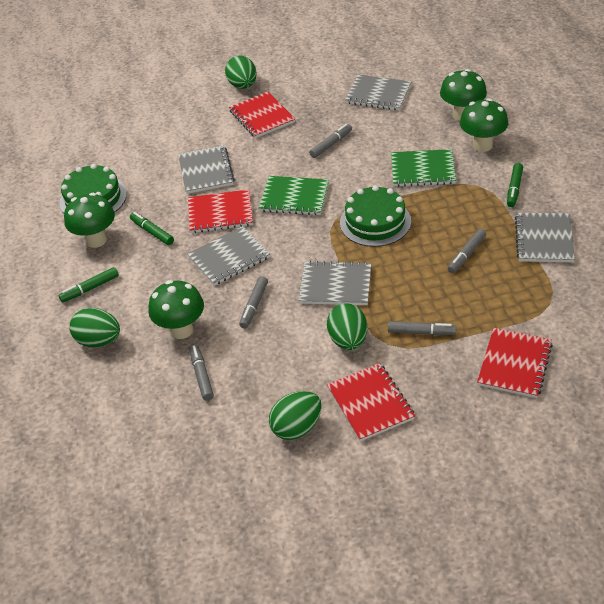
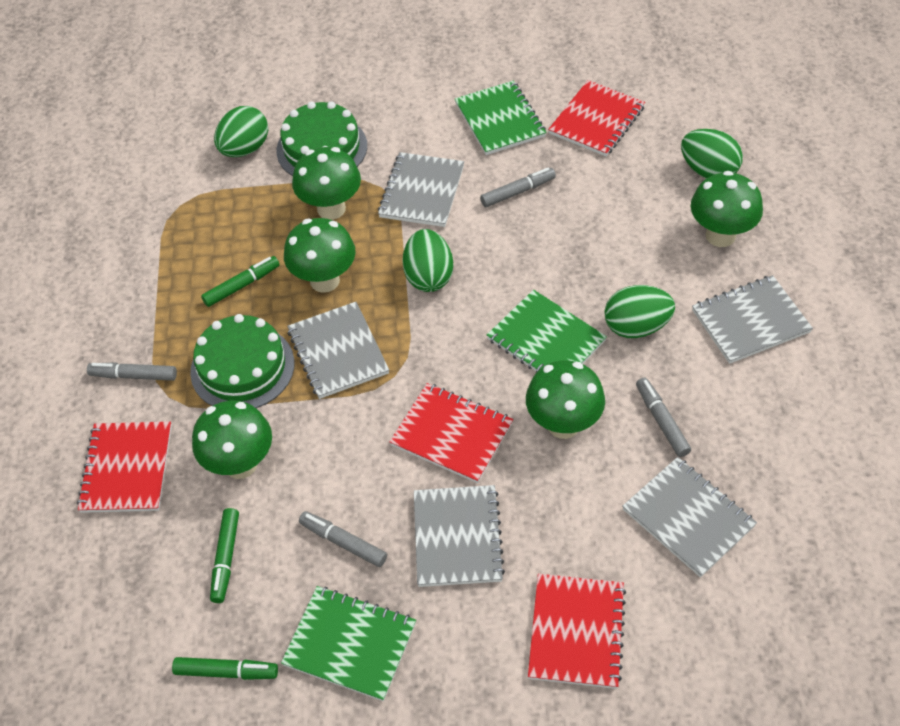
green mushroom: [64,193,115,248] [148,280,204,339] [440,69,487,121] [460,98,508,152] = 4 -> [192,401,272,479] [284,218,355,293] [292,147,361,220] [526,360,605,439] [691,171,763,247] = 5
green notebook: [259,176,329,215] [391,149,456,187] = 2 -> [281,586,416,701] [455,80,546,155] [487,290,607,373] = 3
grey marker: [190,344,214,401] [239,276,268,329] [309,124,352,158] [388,321,456,335] [448,229,486,273] = 5 -> [87,362,177,381] [299,511,387,567] [480,168,556,207] [636,378,691,457] = 4

